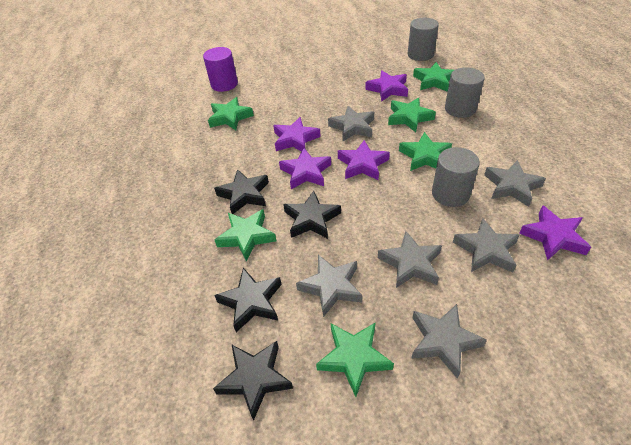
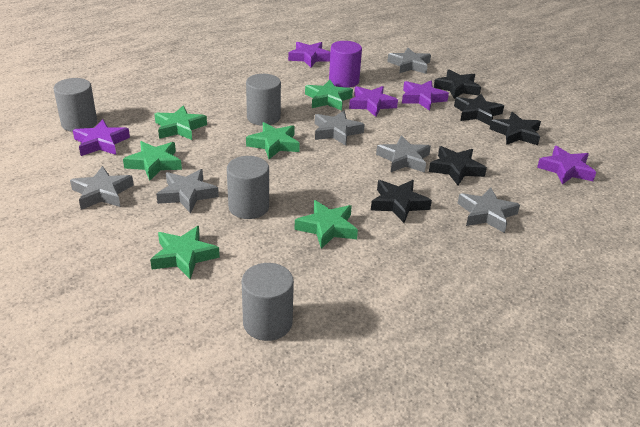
black star: [213,341,293,420] [214,169,269,214] [214,268,282,332] [283,191,341,239] = 4 -> [371,180,432,223] [429,146,487,185] [434,69,481,99] [454,94,504,125] [489,112,541,145] = 5
grey cylinder: [408,18,439,61] [432,147,480,207] [445,67,485,118] = 3 -> [53,78,97,132] [227,156,269,219] [242,263,294,341] [246,74,281,126] = 4

